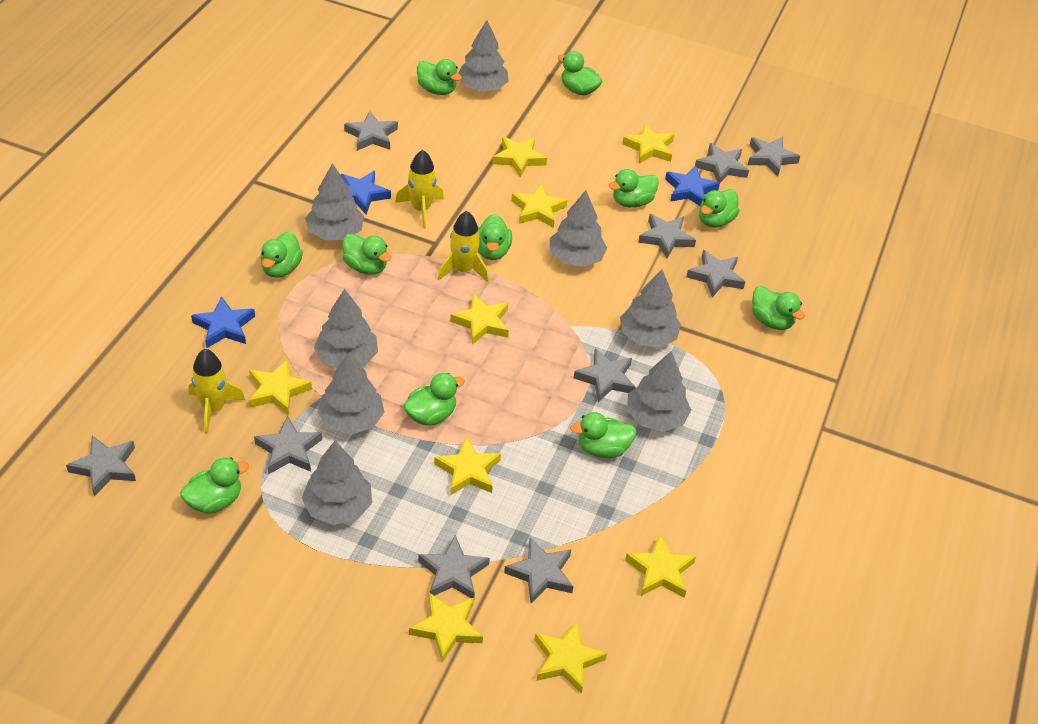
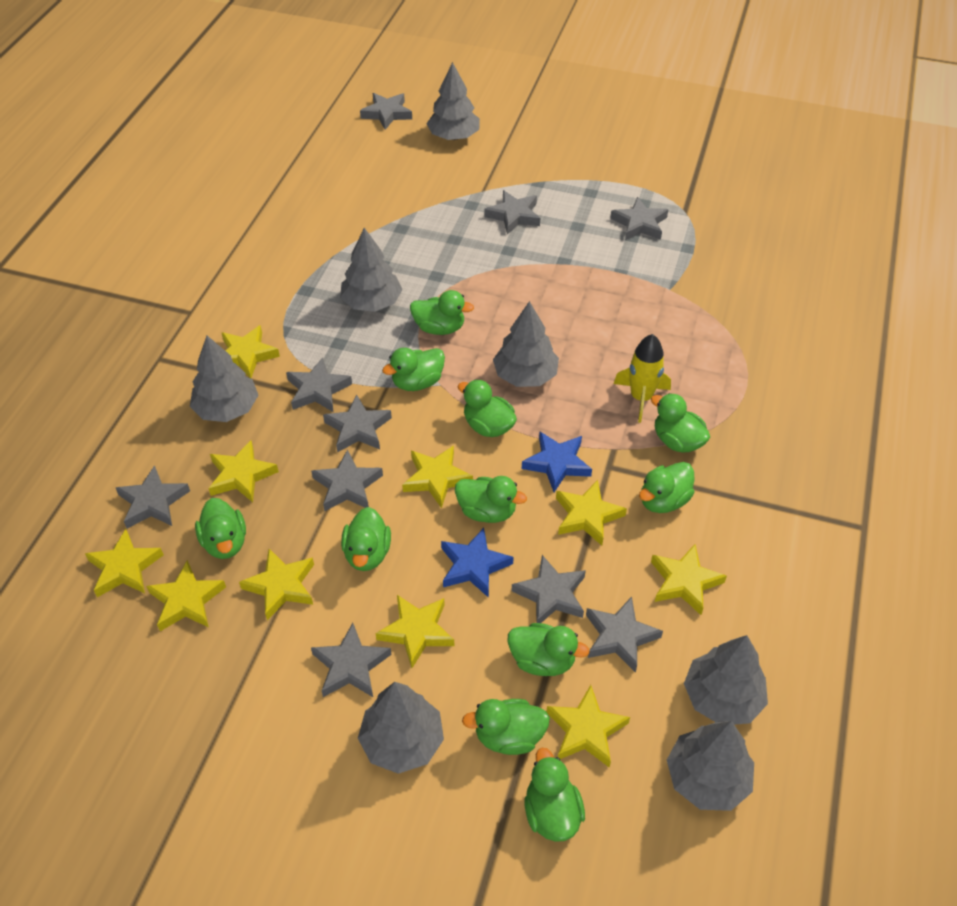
blue star: [191,296,255,348] [341,171,391,214] [665,166,720,206] = 3 -> [441,528,514,598] [522,432,592,492] = 2
grey tree: [302,441,372,525] [305,163,364,240] [314,289,378,368] [317,352,384,435] [458,20,509,91] [550,190,607,267] [620,269,681,348] [627,351,691,432] = 8 -> [190,336,258,422] [340,228,403,312] [358,682,444,774] [426,62,480,140] [493,301,559,387] [667,721,754,811] [684,635,768,725] = 7
yellow rocket: [189,349,245,434] [395,150,444,229] [438,211,489,282] = 3 -> [614,334,671,423] = 1
yellow star: [249,360,312,415] [409,593,483,663] [434,436,501,495] [450,294,509,345] [493,136,547,177] [511,184,567,228] [534,621,607,694] [622,124,674,163] [625,534,696,598] = 9 -> [85,529,164,597] [146,560,226,631] [208,440,279,502] [221,325,280,378] [239,549,314,620] [375,595,454,668] [402,445,473,508] [546,685,630,768] [556,480,627,546] [651,544,727,615] = 10

